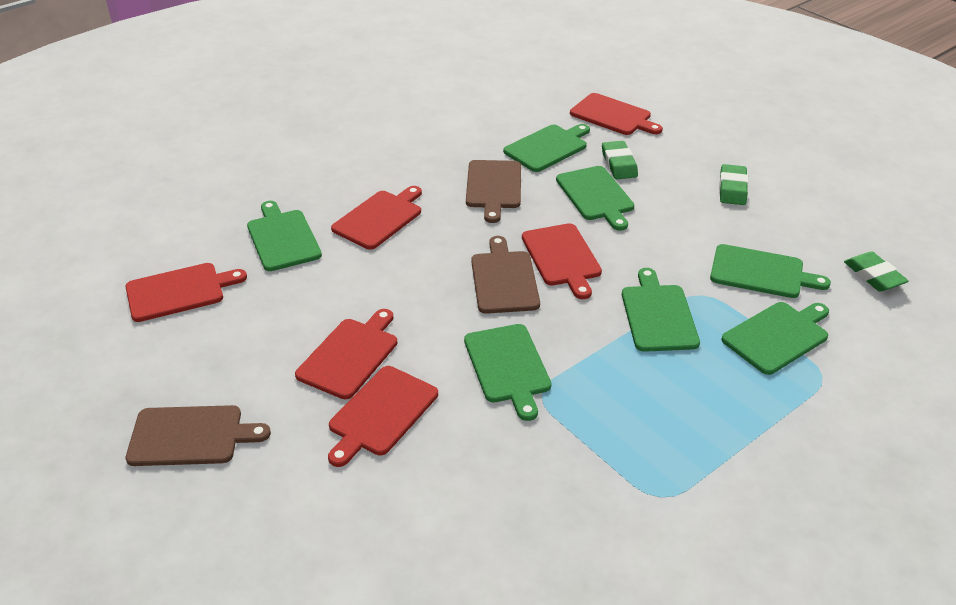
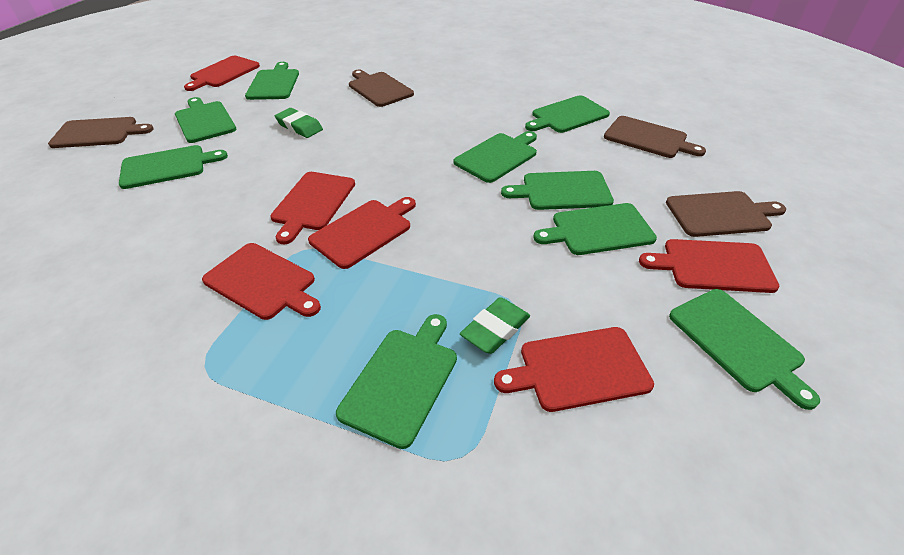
brown cutting board: [126,405,271,466] [466,160,521,223] [471,236,540,314] = 3 -> [48,117,154,148] [349,70,414,107] [604,116,706,158] [666,191,786,237] = 4
green cutting board: [247,201,322,271] [464,324,551,421] [503,124,590,172] [556,166,634,231] [622,268,700,352] [710,244,831,298] [721,302,829,375] = 7 -> [119,145,228,189] [175,97,236,143] [245,62,299,100] [336,314,457,449] [454,131,537,183] [501,171,614,210] [525,95,610,133] [533,203,657,255] [669,289,820,410] = 9
green eraser: [602,141,638,179] [719,164,748,205] [844,251,909,292] = 3 -> [275,108,323,138] [460,297,530,354] = 2

